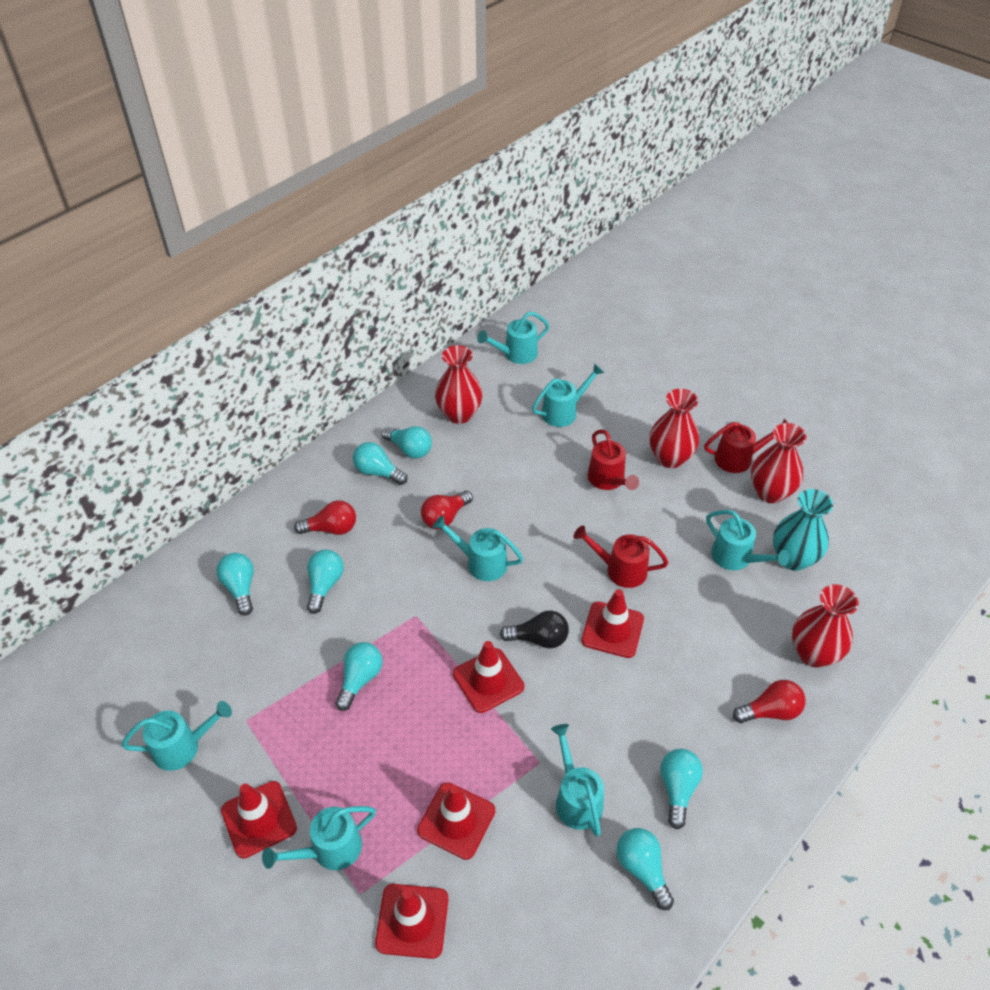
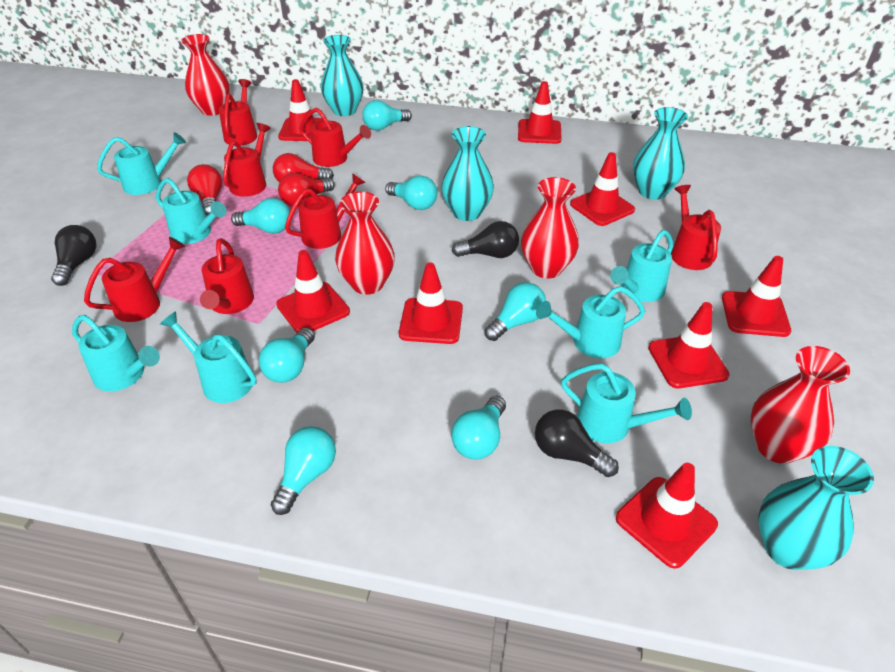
black light bulb: [500,610,569,648] = 1 -> [51,225,96,286] [452,221,519,258] [535,409,619,477] = 3
red traffic cone: [221,781,297,859] [375,884,448,959] [417,782,495,860] [453,641,524,713] [581,589,644,658] = 5 -> [276,250,350,333] [278,79,323,141] [399,263,463,344] [518,81,562,144] [570,152,635,226] [616,463,718,569] [648,302,729,388] [722,256,791,337] = 8
red watering can: [573,525,669,588] [587,429,639,490] [704,419,788,473] = 3 -> [84,237,185,322] [200,238,254,314] [219,79,257,146] [223,123,271,197] [285,173,366,249] [300,108,371,167] [671,185,721,270] = 7
turquoise vase: [773,489,833,571] = 1 -> [321,35,364,116] [442,126,494,221] [633,107,688,200] [758,446,874,570] = 4

